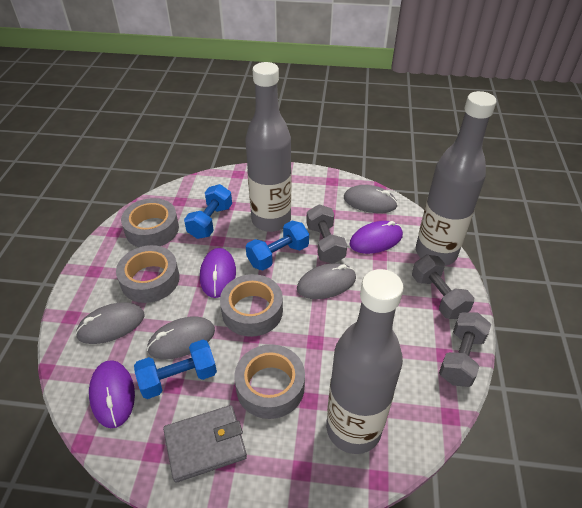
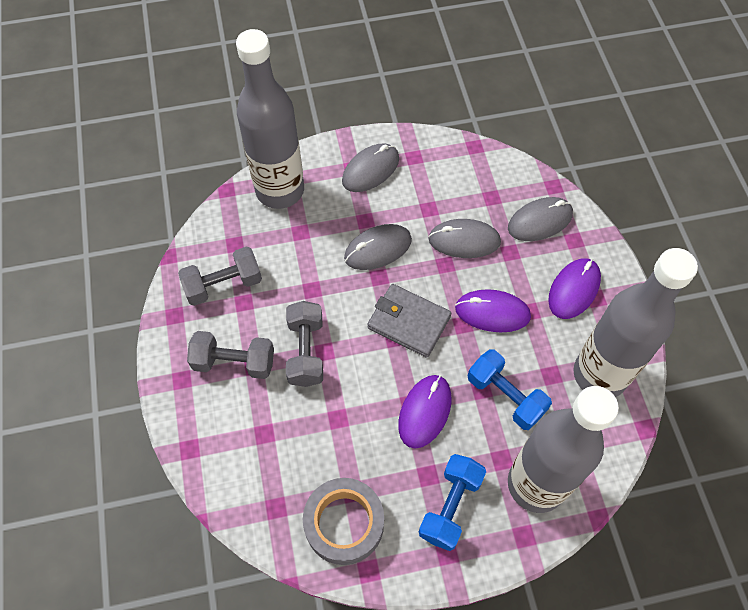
blue dumbbell: [134,340,217,399] [184,184,232,239] [246,221,309,270] = 3 -> [419,454,486,551] [468,349,552,430] = 2
grey tape: [116,245,180,303] [121,198,179,247] [220,274,283,337] [234,344,305,419] = 4 -> [303,478,384,565] = 1

